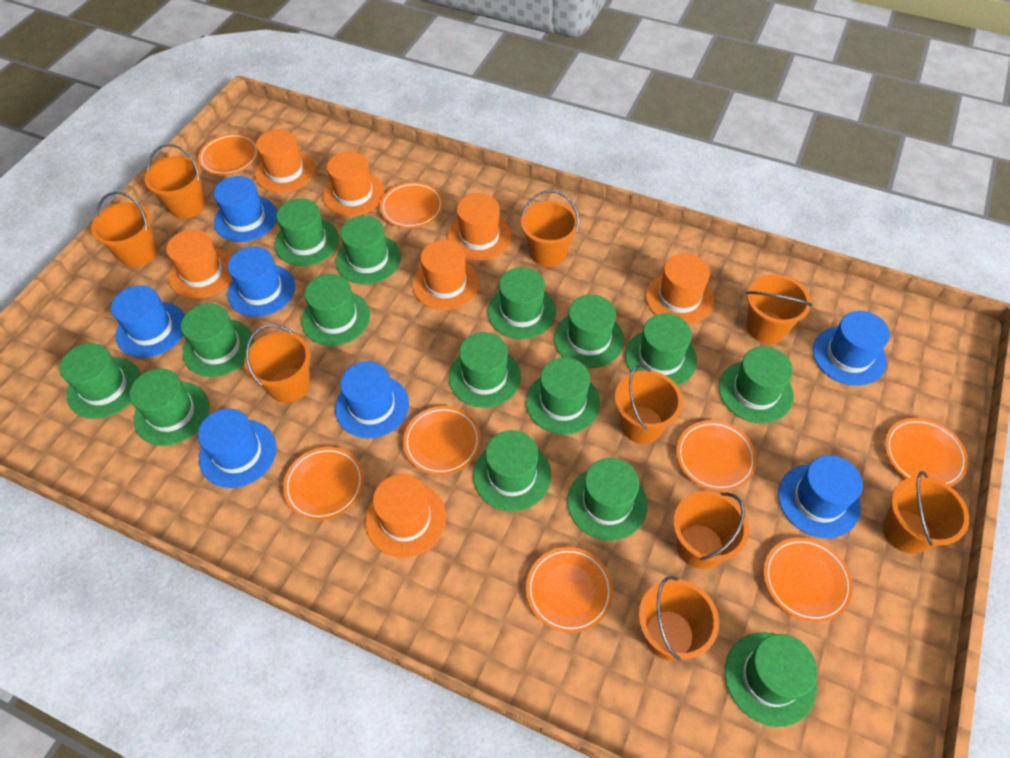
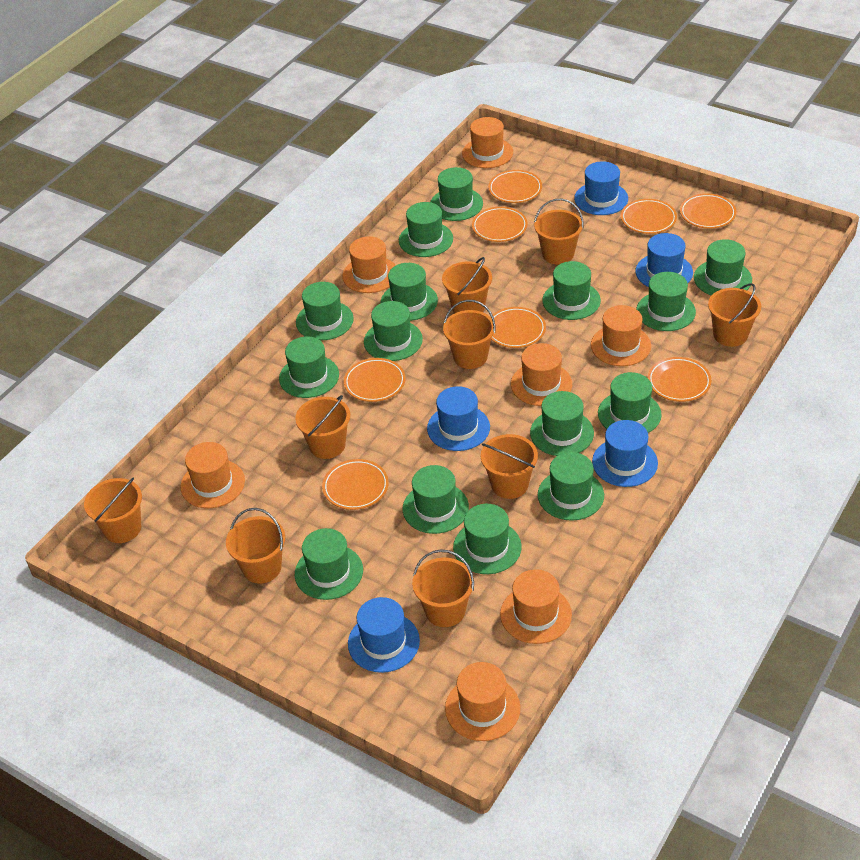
blue hat: [111,285,185,358] [198,408,277,488] [214,176,277,242] [227,246,295,317] [335,361,409,438] [778,455,863,538] [813,311,890,386] = 7 -> [348,597,420,673] [427,386,490,451] [574,161,628,215] [592,420,658,487] [636,233,693,287] = 5

